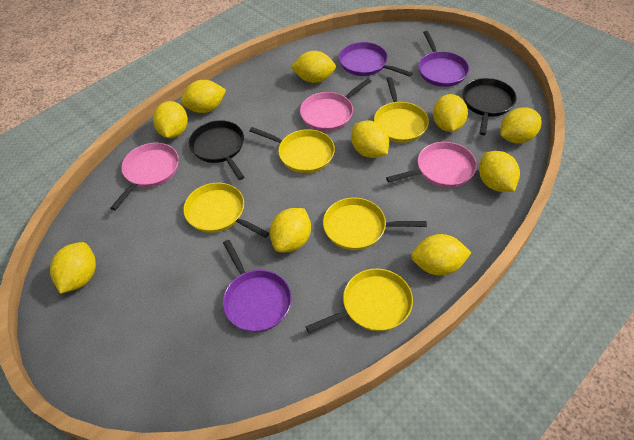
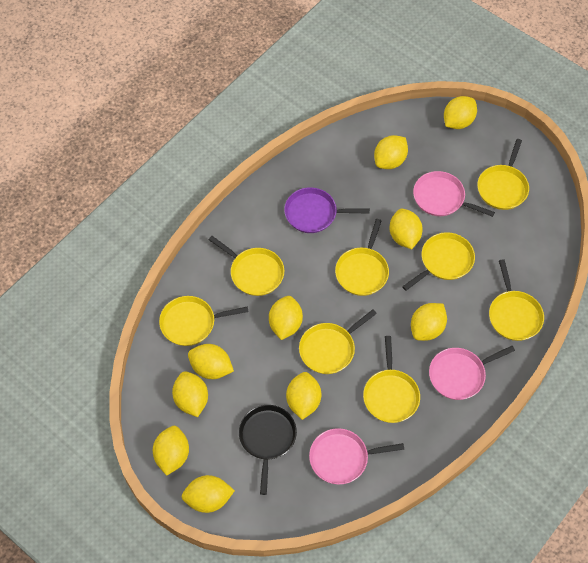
black pan: [189,120,244,180] [462,78,516,135] = 2 -> [239,405,297,495] = 1
purple pan: [223,240,292,332] [339,42,413,77] [418,31,469,87] = 3 -> [284,187,370,233] = 1
yellow pan: [183,183,269,238] [249,127,335,173] [305,269,413,333] [323,198,427,250] [374,77,429,143] = 5 -> [159,296,249,346] [209,236,284,296] [299,309,377,374] [335,219,389,296] [363,336,420,423] [402,232,475,291] [477,139,529,210] [489,259,544,341] = 8

